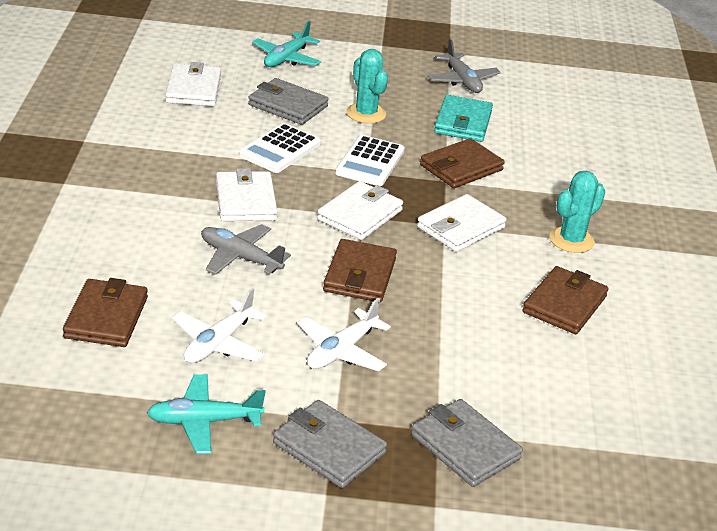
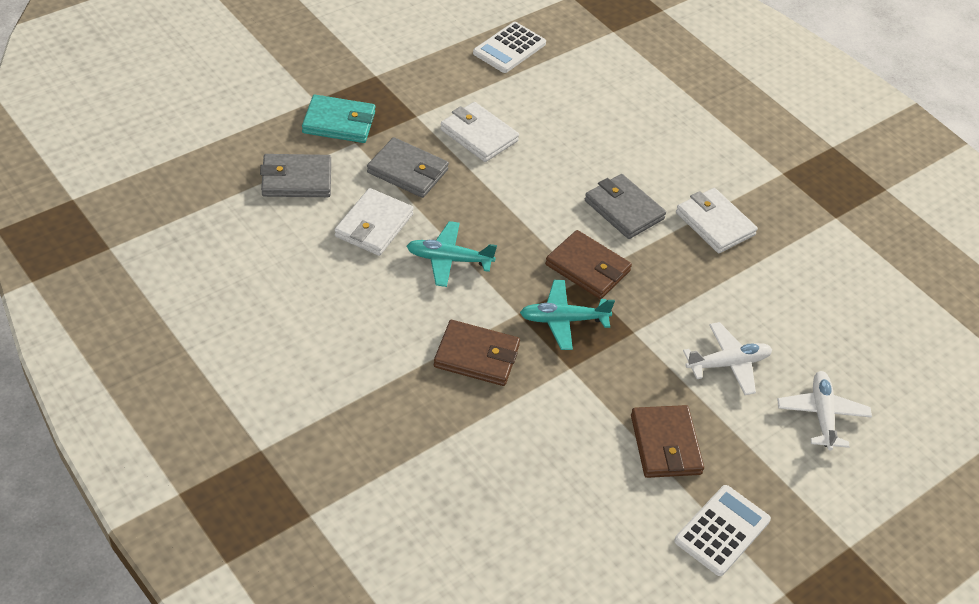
brown wallet: [63,278,148,347] [323,239,397,302] [420,138,505,188] [522,266,609,334] = 4 -> [434,320,520,386] [545,230,632,299] [631,405,704,478] = 3
grey plane: [201,224,291,275] [427,39,501,93] = 2 -> none = 0
turquoise cactus: [346,49,388,124] [549,171,605,253] = 2 -> none = 0
white wallet: [165,62,221,106] [216,168,278,221] [317,181,403,240] [417,194,507,252] = 4 -> [335,188,414,256] [440,102,519,162] [676,188,758,253] = 3

